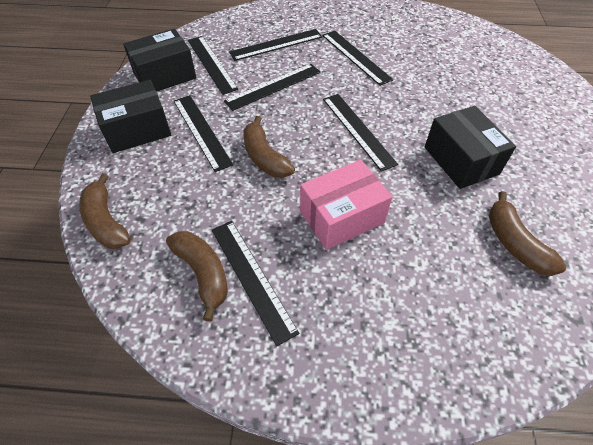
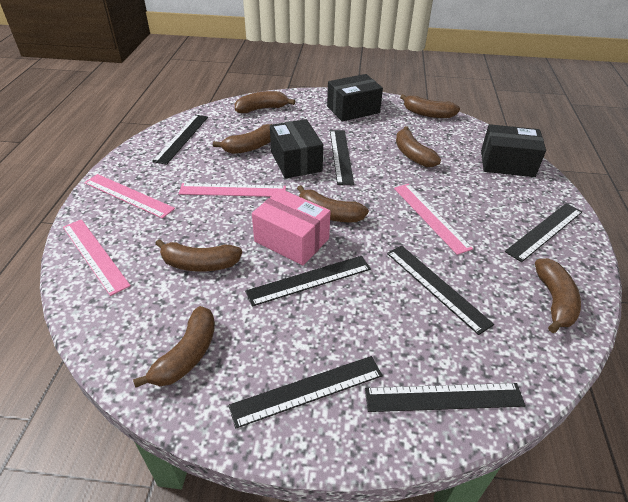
brown banana: [79,173,131,249] [166,231,228,322] [243,116,295,178] [489,191,566,276] = 4 -> [133,306,215,388] [155,239,242,272] [213,124,272,154] [235,91,295,113] [297,185,369,222] [396,126,441,167] [400,94,460,118] [535,258,581,333] = 8
pink ruler: none = 0 -> [63,219,131,296] [84,174,175,219] [178,183,286,197] [394,184,473,255] = 4

